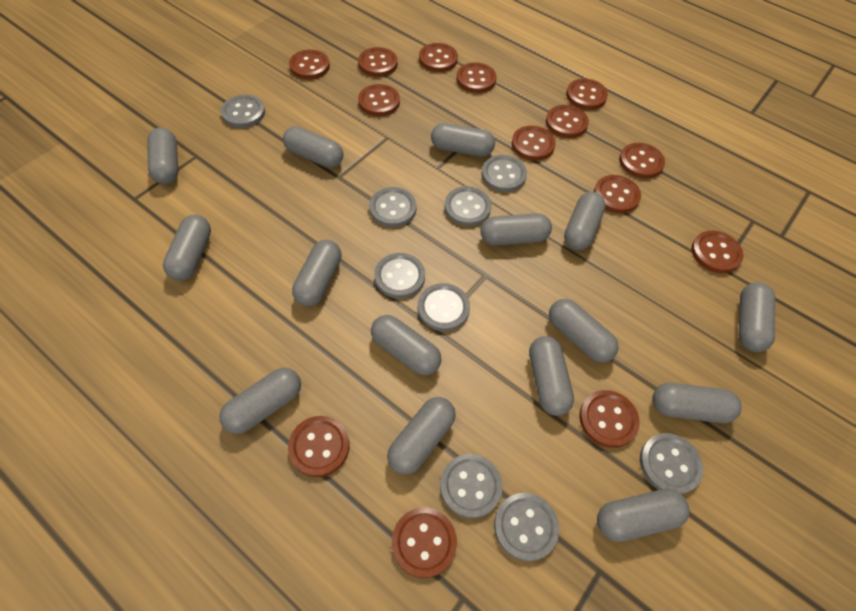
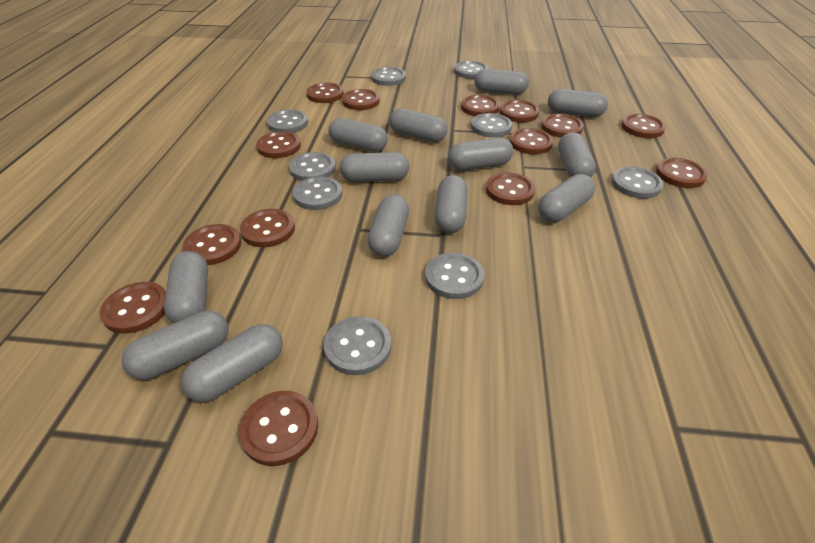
grey capsule: [147,128,178,184] [163,215,211,281] [219,368,301,434] [283,126,343,168] [292,240,341,306] [371,315,442,375] [387,397,456,475] [431,123,495,157] [481,213,552,246] [529,336,574,416] [549,299,619,363] [564,192,606,250] [597,489,690,542] [652,383,742,423] [739,282,775,352] = 15 -> [122,311,229,380] [164,251,208,324] [181,324,283,402] [328,118,388,152] [340,152,409,182] [367,195,409,256] [389,108,447,142] [435,175,468,233] [448,138,513,171] [474,69,529,95] [538,174,595,222] [548,89,608,117] [558,132,596,177] = 13

